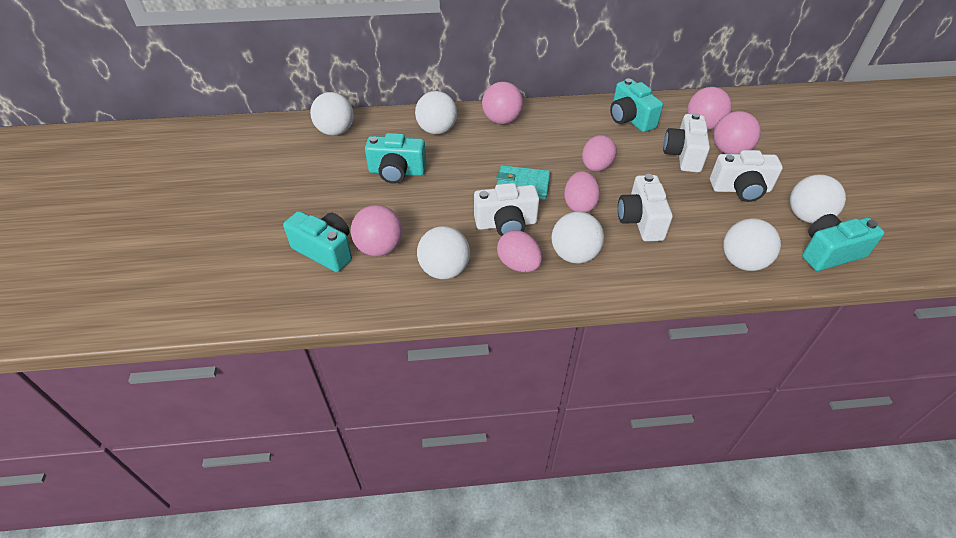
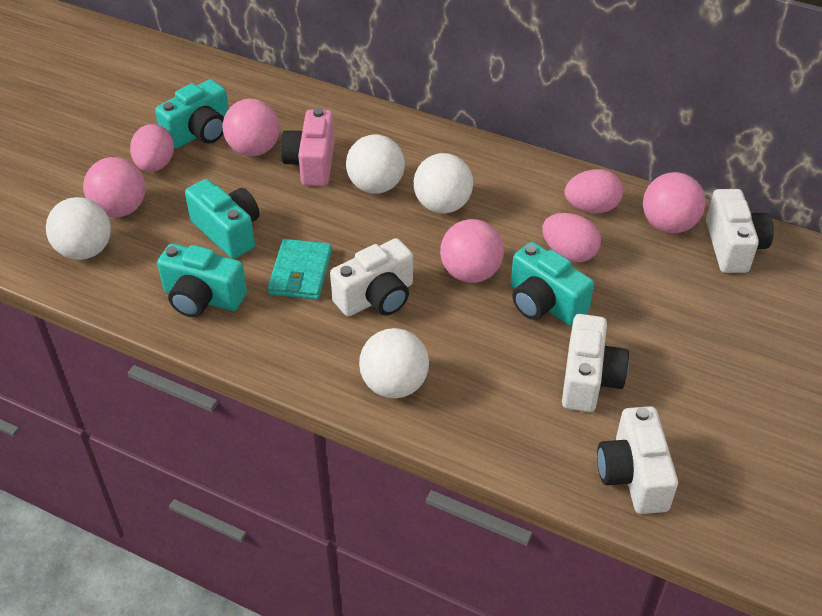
pink camera: none = 0 -> [281,108,335,186] = 1
white ball: [310,92,354,136] [415,91,457,134] [417,226,470,279] [552,212,604,264] [723,218,781,271] [790,175,846,223] = 6 -> [46,197,111,260] [346,135,405,194] [359,328,429,398] [414,153,473,213] = 4

